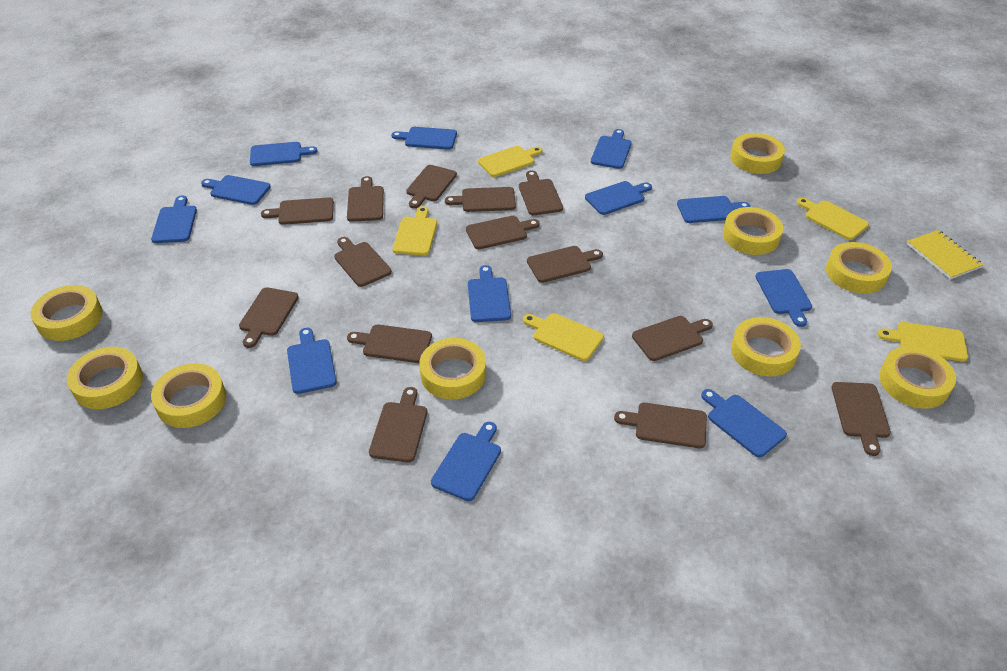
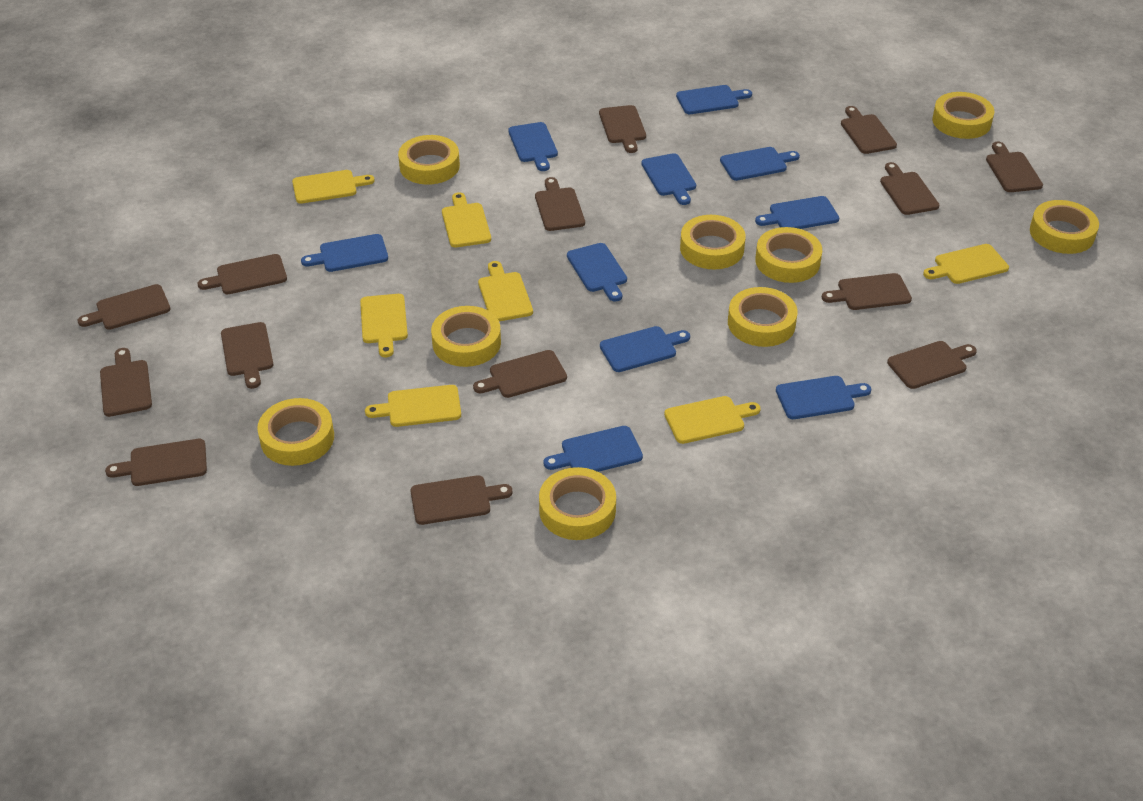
blue cutting board: [151,195,197,243] [201,175,271,205] [250,142,318,166] [287,328,337,394] [392,127,457,150] [431,422,501,501] [468,265,511,322] [585,181,652,215] [591,129,632,169] [677,196,750,223] [701,389,787,457] [755,269,812,327] = 12 -> [301,234,388,272] [508,122,558,171] [543,426,643,472] [567,243,627,302] [600,326,690,372] [641,153,696,205] [676,85,752,114] [720,147,800,181] [755,196,839,229] [776,376,871,419] = 10
yellow cutting board: [392,206,437,256] [478,146,542,177] [523,313,604,361] [797,198,869,240] [877,322,968,362] = 5 -> [292,170,375,204] [360,294,408,357] [365,385,461,427] [442,192,491,247] [478,261,533,321] [664,396,761,444] [923,244,1009,284] = 7
yellow notebook: [907,230,983,279] = 1 -> none = 0

